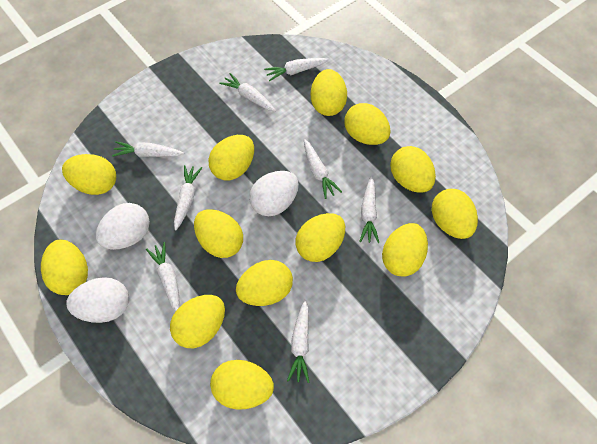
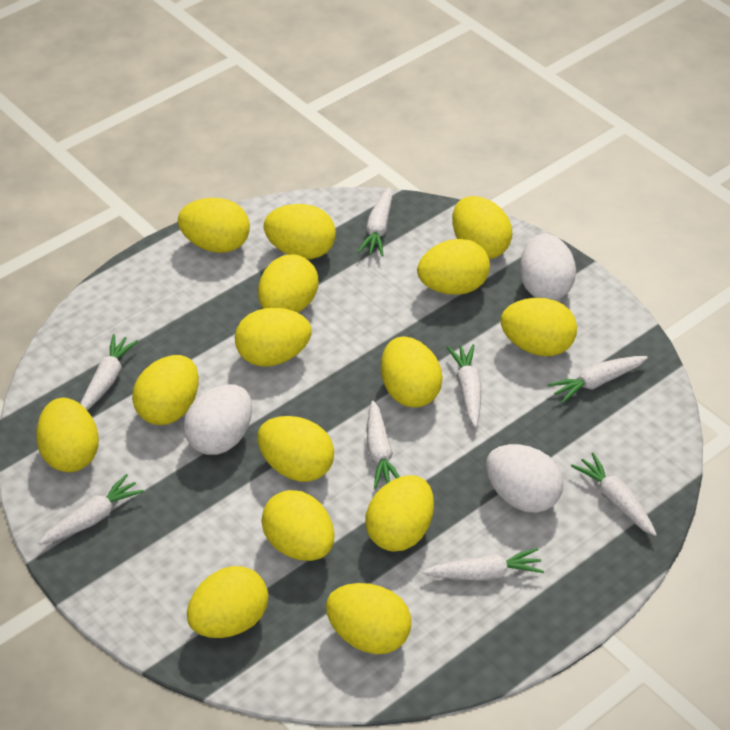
yellow egg: [41,239,88,295] [62,154,116,195] [170,295,225,348] [194,209,243,258] [209,135,254,180] [210,360,274,410] [236,260,293,306] [295,213,345,262] [311,69,347,116] [344,103,391,145] [382,223,428,277] [390,146,436,193] [432,189,478,239] = 13 -> [36,398,99,472] [132,355,199,425] [178,198,250,253] [187,566,268,638] [235,308,311,366] [257,416,334,482] [258,254,318,313] [261,490,335,561] [264,204,336,259] [326,583,411,654] [365,475,434,552] [381,337,443,408] [417,239,490,295] [452,196,512,259] [501,298,577,356] = 15

